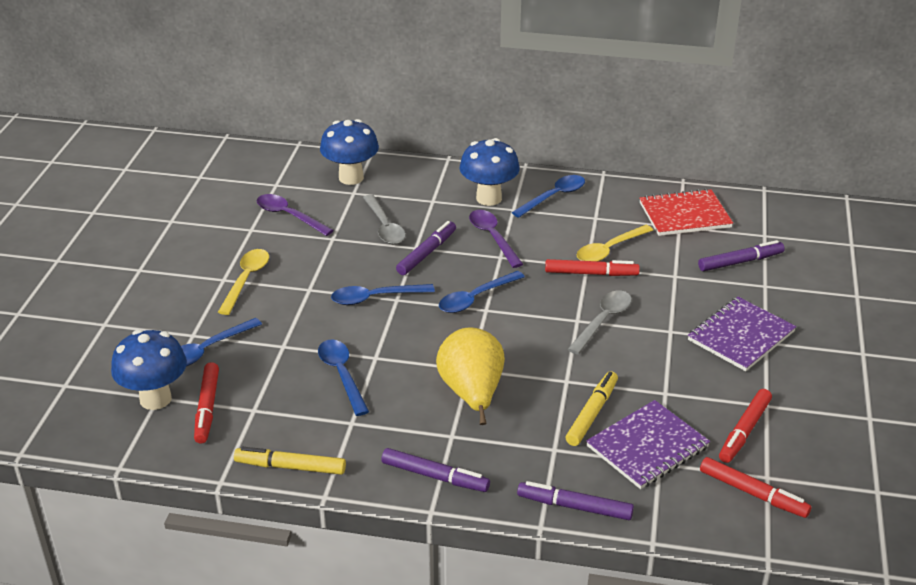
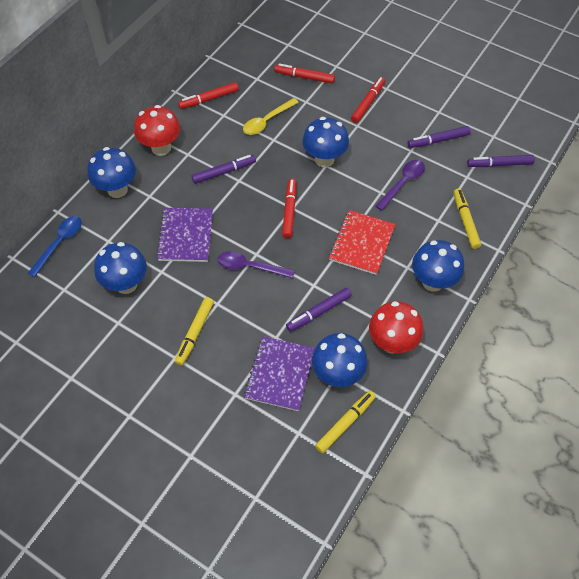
blue mushroom: [111,330,187,410] [320,119,379,185] [460,138,520,206] = 3 -> [87,147,136,198] [94,242,147,294] [302,117,349,167] [312,333,368,387] [412,240,464,292] = 5
blue spoon: [181,318,262,366] [318,339,369,416] [331,284,435,305] [439,271,525,313] [512,175,585,218] = 5 -> [28,216,82,277] = 1
grey spoon: [363,194,406,244] [568,290,632,354] = 2 -> none = 0
red mushroom: none = 0 -> [134,105,180,156] [369,301,424,354] = 2
yellow marker: [234,447,346,475] [566,371,618,446] = 2 -> [175,297,214,365] [315,391,376,453] [454,189,481,249] = 3
yellow pear: [436,327,505,425] = 1 -> none = 0
yellow spoon: [218,249,269,315] [577,225,653,261] = 2 -> [243,98,299,135] = 1

